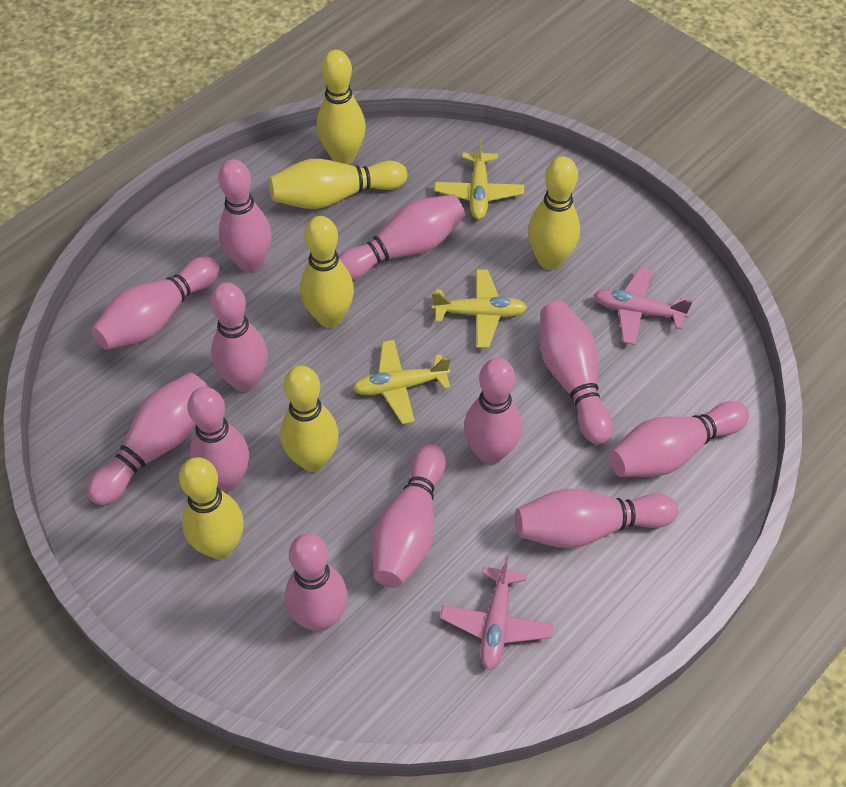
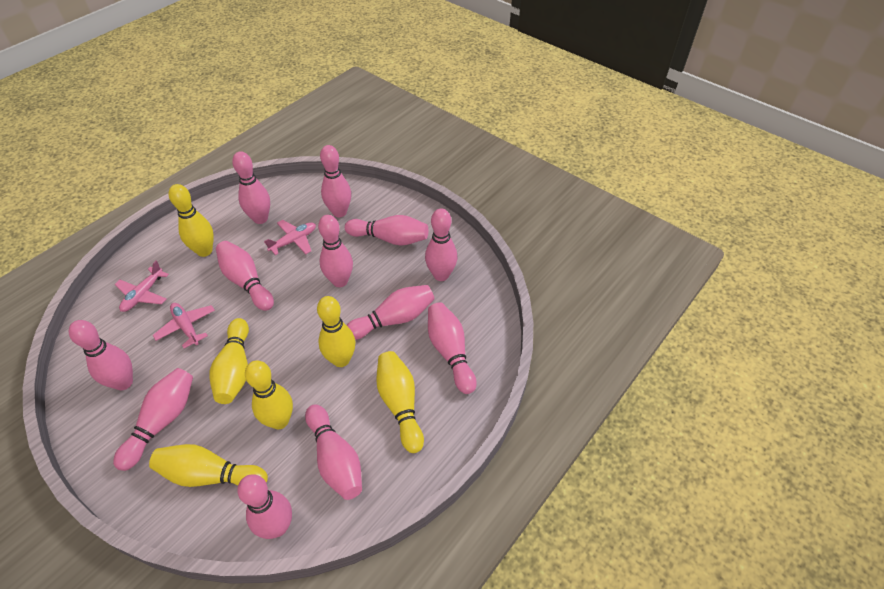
pink plane: [440,556,553,670] [594,267,693,345] = 2 -> [115,261,169,312] [153,303,215,348] [264,220,316,255] = 3
yellow plane: [352,340,450,424] [432,269,527,348] [434,138,524,220] = 3 -> none = 0

